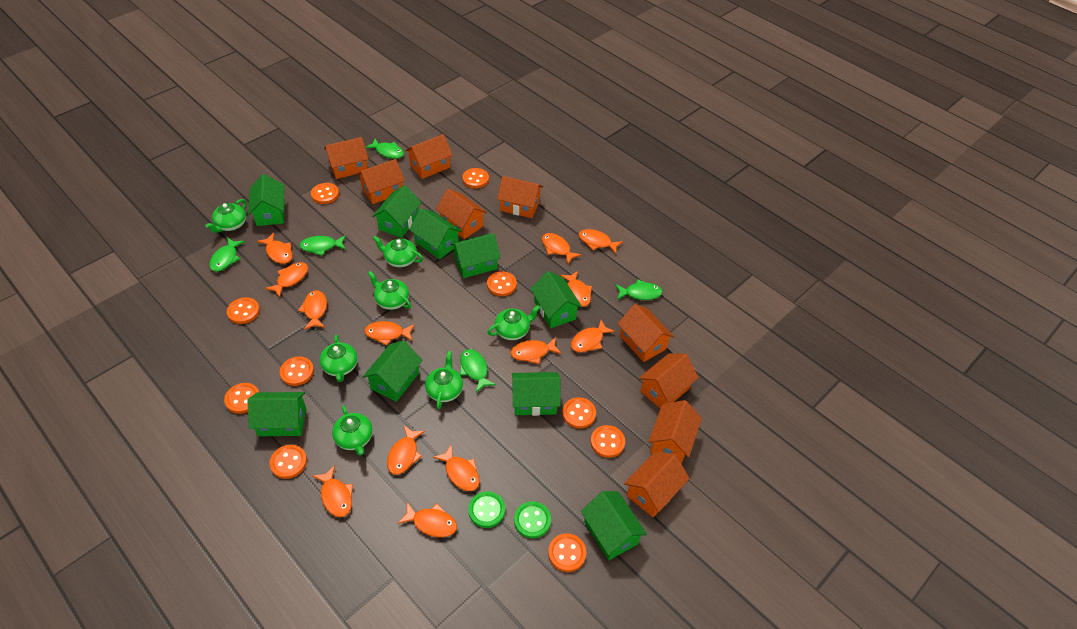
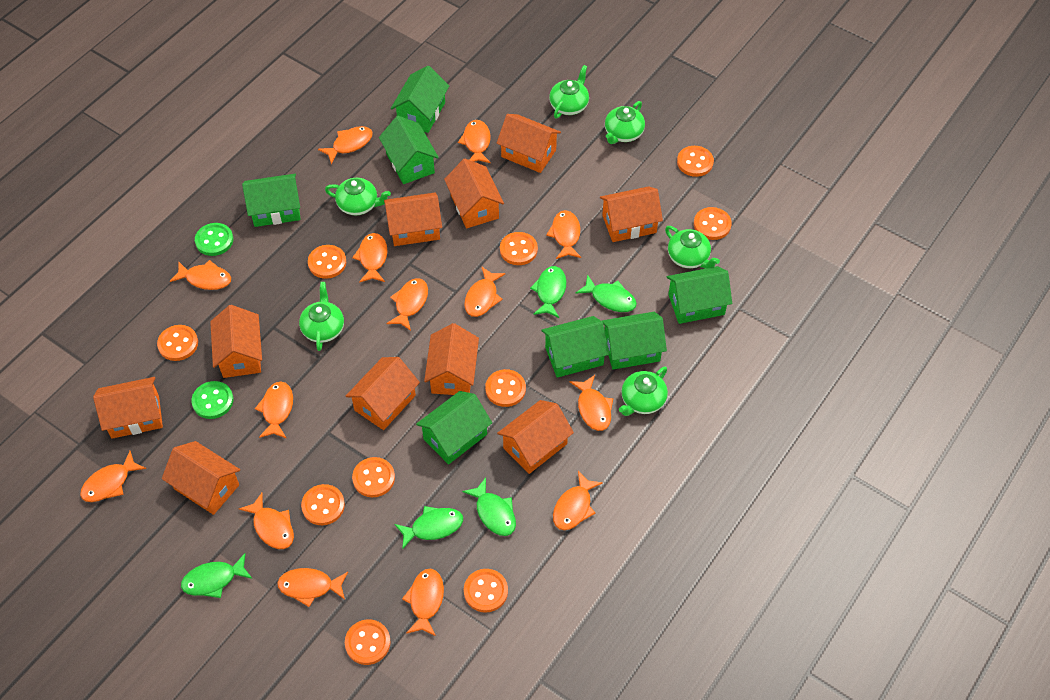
green house: [248,174,285,226] [248,392,306,436] [363,340,422,402] [372,185,422,238] [409,208,462,259] [451,233,501,278] [512,372,561,416] [530,271,582,328] [581,491,647,560] = 9 -> [242,174,301,227] [379,116,439,184] [391,66,449,133] [416,391,492,465] [541,316,609,378] [602,312,667,370] [667,266,732,324] = 7
green teapot: [205,199,246,233] [320,335,358,382] [332,405,373,456] [368,271,411,310] [373,236,423,268] [425,351,463,409] [487,305,540,340] = 7 -> [299,282,344,351] [325,178,391,215] [549,65,589,118] [605,101,645,144] [619,366,668,416] [665,226,720,269] = 6
orange fish: [257,233,292,264] [265,262,308,298] [298,290,327,330] [312,465,353,517] [364,321,415,346] [387,425,425,475] [397,502,457,537] [433,444,480,491] [511,337,562,364] [542,233,581,264] [560,271,592,307] [571,320,615,353] [579,229,623,254] = 13 -> [80,451,146,502] [169,260,231,290] [239,493,294,549] [255,382,293,439] [277,568,348,607] [318,126,373,164] [352,233,388,283] [386,278,428,331] [402,569,444,636] [458,120,491,163] [464,267,505,317] [546,210,581,259] [553,471,603,530] [570,375,613,431] = 14
orange house: [324,137,369,179] [357,159,405,204] [405,134,453,179] [436,189,487,239] [497,176,543,218] [618,304,674,362] [624,451,689,517] [639,353,699,409] [648,400,702,464] = 9 -> [93,377,163,439] [162,441,240,515] [210,305,262,378] [346,357,420,430] [384,193,442,246] [424,323,479,395] [444,158,504,228] [497,114,561,173] [497,400,574,474] [600,186,663,242] = 10

